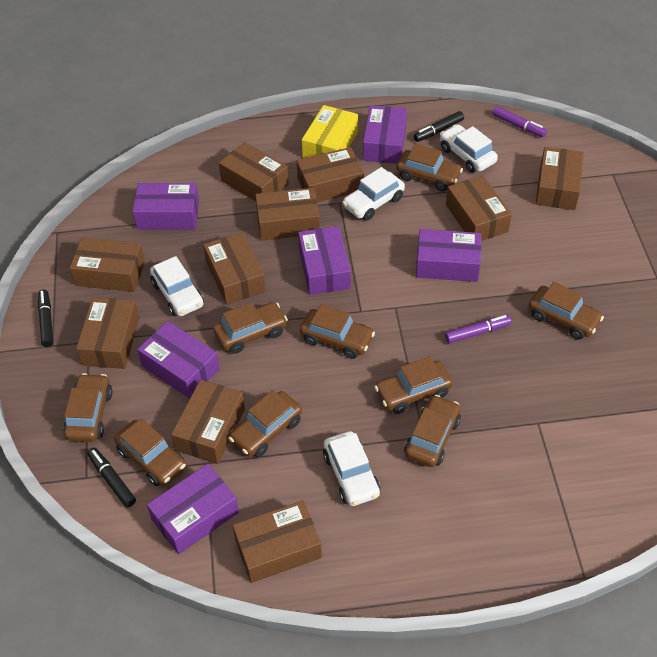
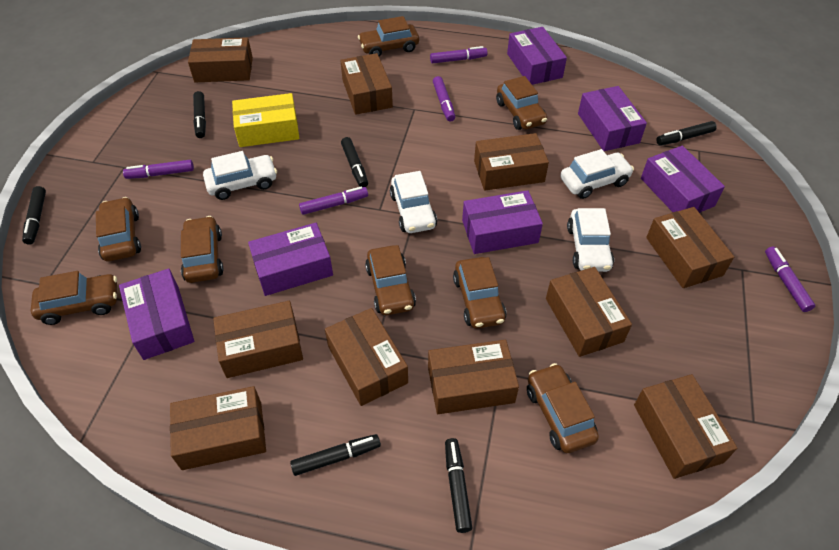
black marker: [38,290,53,347] [87,448,136,508] [413,111,464,142] = 3 -> [22,186,46,245] [193,91,206,138] [290,434,381,476] [341,137,368,187] [445,438,473,533] [656,121,717,145] = 6
brown car: [63,373,113,442] [114,418,186,486] [213,302,288,354] [229,390,302,457] [300,304,375,359] [375,356,453,414] [396,144,463,191] [404,395,461,467] [528,282,604,340] = 9 -> [31,271,117,325] [96,197,141,262] [181,216,224,283] [358,16,419,57] [365,245,416,315] [453,257,507,329] [496,76,547,130] [527,363,599,453] = 8
purple marker: [445,315,511,344] [492,106,547,137] = 2 -> [123,160,194,179] [299,187,368,215] [430,46,488,63] [433,76,455,122] [765,246,815,312] = 5

